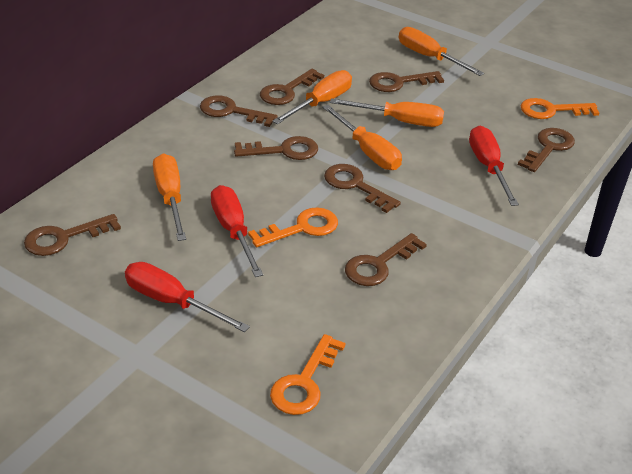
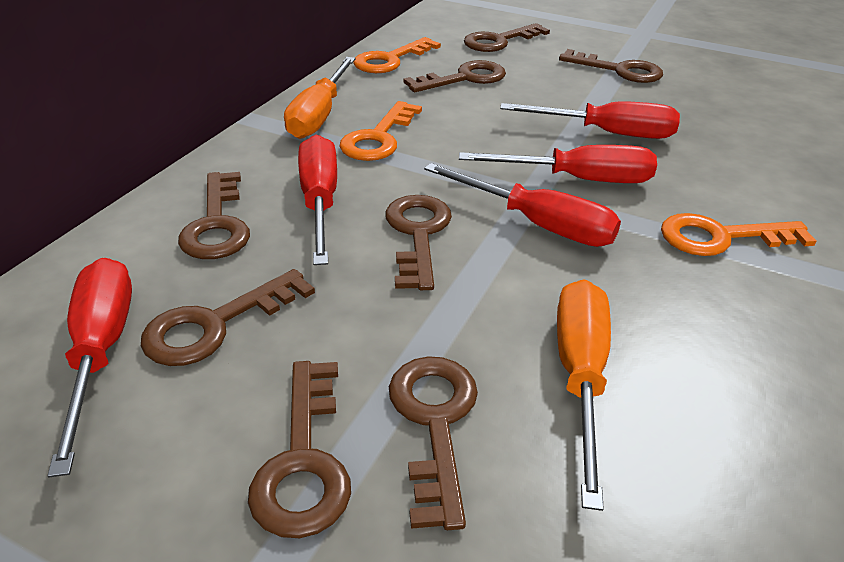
orange screwdriver: [153,153,186,241] [272,70,352,124] [322,105,402,170] [330,98,444,127] [399,27,484,76] = 5 -> [284,57,355,139] [557,280,611,511] = 2
red screwdriver: [125,262,250,332] [211,185,263,277] [469,126,519,206] = 3 -> [48,258,132,477] [298,135,337,265] [424,163,621,247] [459,145,657,183] [500,101,680,139] = 5

